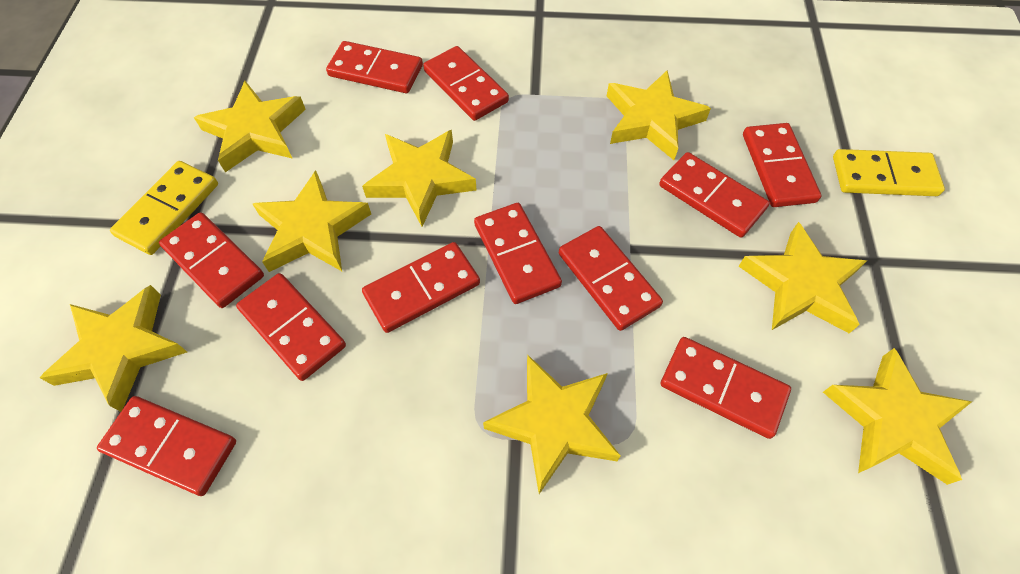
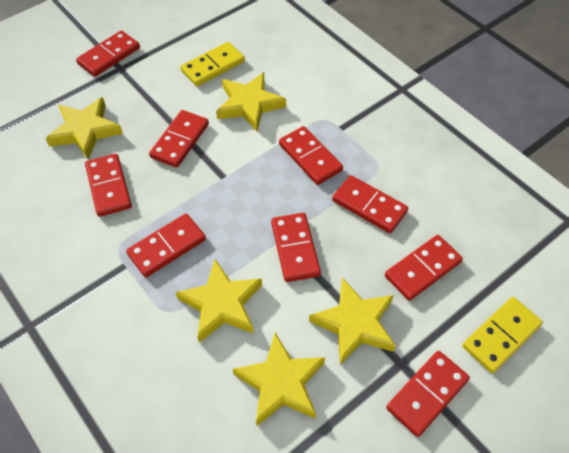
red domino: [97,396,236,496] [159,212,264,308] [236,273,346,381] [326,41,423,93] [362,242,480,333] [423,46,509,121] [474,203,562,304] [559,226,663,331] [659,152,770,238] [661,337,791,439] [743,123,821,207] = 11 -> [76,31,140,77] [85,154,132,217] [126,214,206,277] [149,110,209,168] [271,213,321,282] [279,126,343,185] [332,175,408,233] [385,235,463,301] [386,351,470,437] = 9
yellow star: [40,285,187,412] [194,81,306,172] [253,170,371,272] [362,130,477,226] [483,354,621,494] [607,70,711,160] [738,222,867,333] [823,348,972,485] = 8 -> [45,97,123,160] [175,259,262,343] [216,72,286,131] [233,333,325,426] [309,277,396,365] = 5

